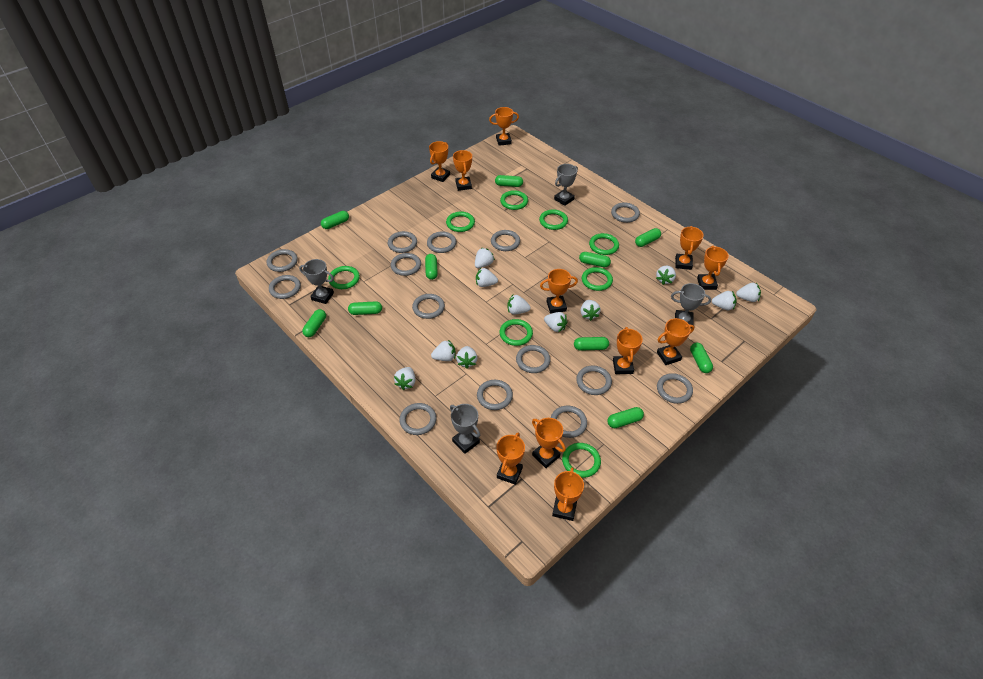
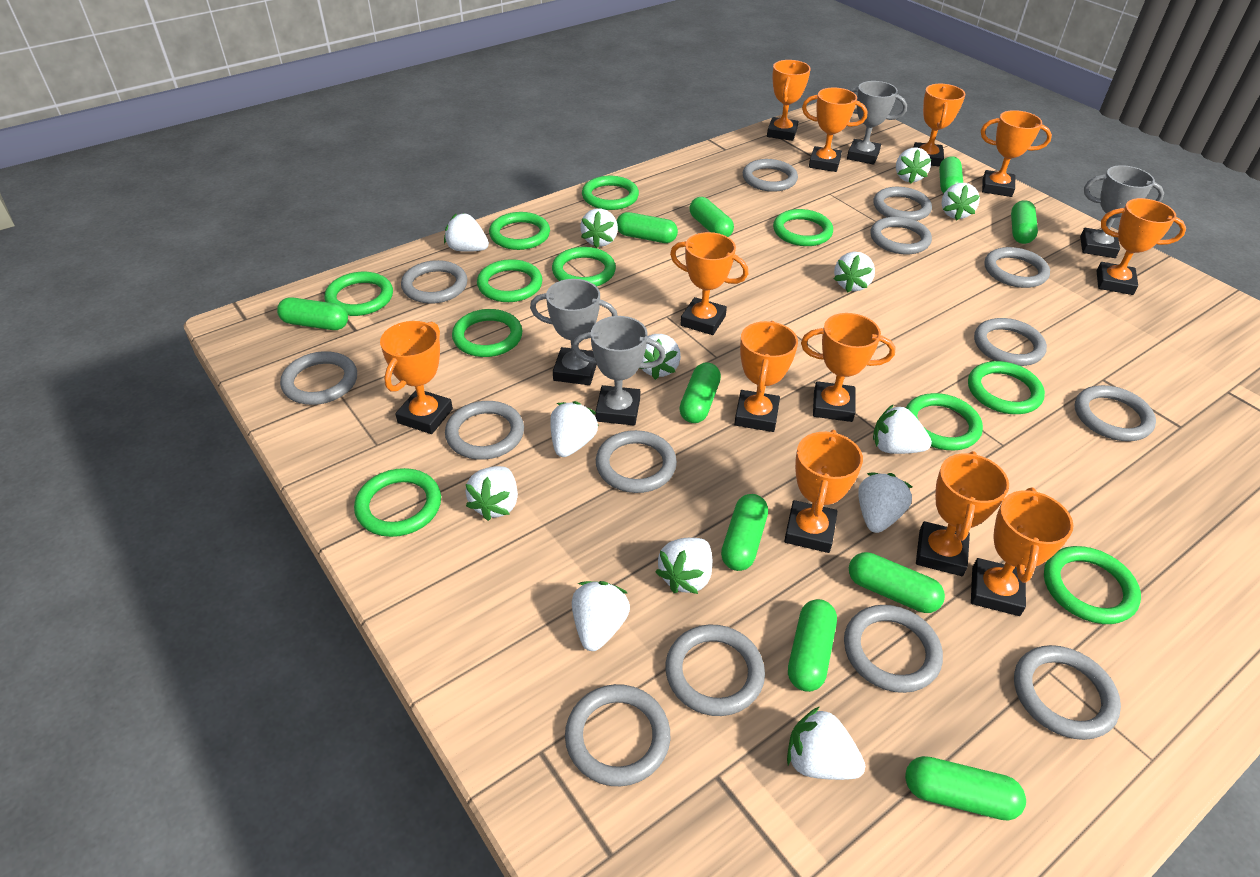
green ring: [328,266,360,289] [446,211,475,232] [500,190,528,210] [500,319,533,346] [539,209,568,230] [562,443,601,478] [582,267,613,291] [589,233,619,255] = 8 -> [325,272,393,316] [354,468,441,537] [452,309,522,357] [477,259,543,302] [489,212,550,250] [552,247,616,286] [582,176,639,210] [773,209,833,246] [906,393,983,450] [968,361,1045,414] [1044,546,1141,624] = 11
orange trophy: [429,141,450,182] [453,150,472,191] [489,107,519,146] [496,432,525,485] [532,418,566,468] [540,269,578,313] [552,467,584,521] [613,327,643,374] [657,318,694,365] [675,226,704,270] [697,246,729,290] = 11 -> [380,321,453,434] [670,232,748,335] [734,321,798,432] [767,60,811,141] [784,430,863,553] [801,313,895,422] [802,88,867,172] [913,84,965,167] [916,451,1009,576] [971,488,1073,616] [981,110,1052,197] [1097,198,1186,295] = 12
white strawberry: [394,367,416,390] [431,340,456,361] [456,346,477,369] [475,248,495,268] [476,268,498,287] [507,295,531,314] [544,312,567,332] [580,300,601,321] [656,265,676,285] [712,291,737,310] [736,283,761,302] = 11 -> [444,213,489,252] [466,466,518,521] [550,401,598,457] [572,581,630,651] [580,209,618,248] [640,334,681,380] [655,538,712,594] [787,706,865,780] [834,252,875,293] [858,473,912,533] [873,404,932,454] [896,147,931,184] [942,183,980,221] = 13

